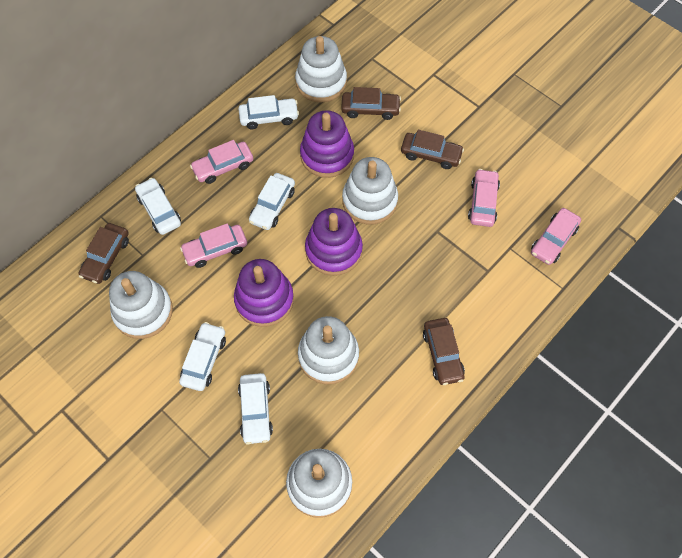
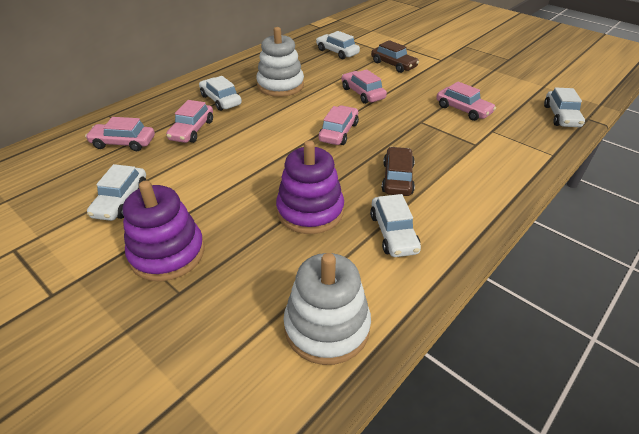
brown car: [79,223,129,284] [341,87,401,120] [401,130,464,169] [423,318,465,385] = 4 -> [371,40,419,73] [381,147,415,196] = 2
pink car: [180,224,247,268] [190,140,253,184] [468,169,500,227] [531,208,581,265] = 4 -> [85,117,155,151] [166,100,213,143] [319,105,359,145] [341,69,387,104] [436,82,496,121] = 5
purple stacking toy: [234,259,294,327] [300,110,354,178] [305,208,363,276] = 3 -> [123,181,205,282] [276,140,344,234] = 2
white stacking toy: [109,271,173,339] [286,449,352,518] [295,36,347,103] [298,316,359,385] [342,157,398,224] = 5 -> [256,27,304,97] [284,253,371,365] = 2

